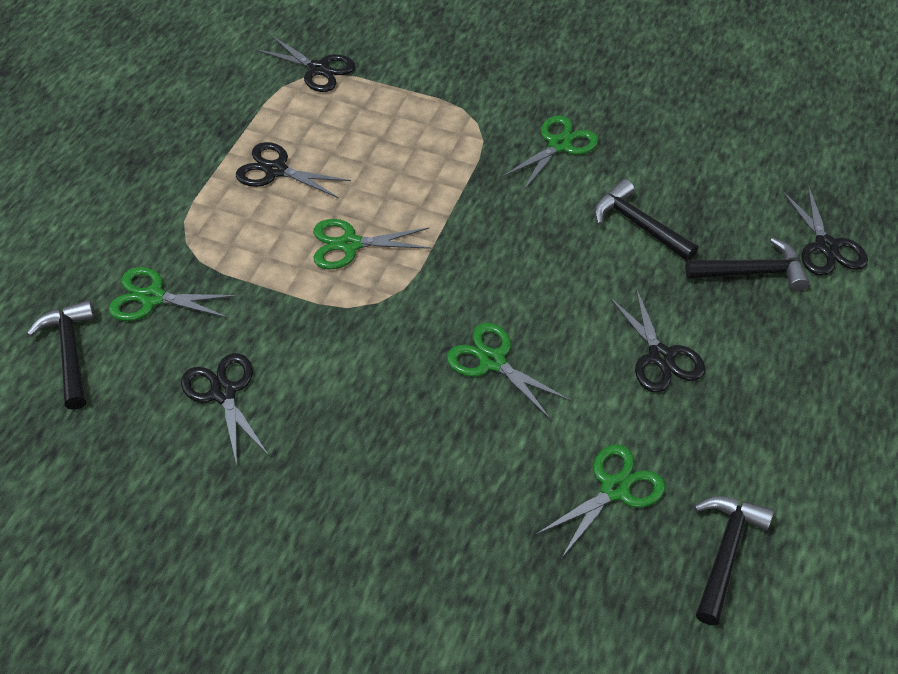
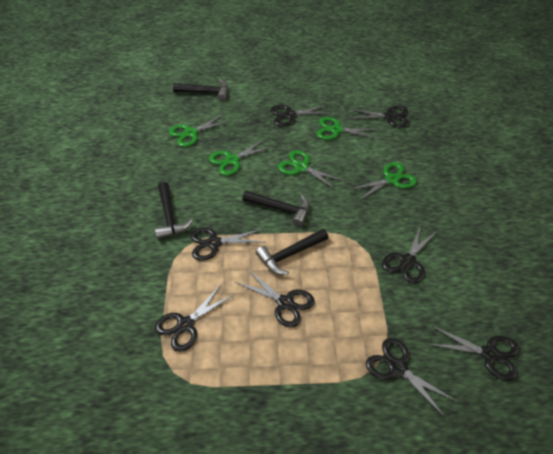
black scissors: [181,353,269,465] [236,142,351,198] [255,35,355,92] [609,287,705,393] [782,185,868,276] = 5 -> [155,285,235,352] [190,227,263,261] [235,269,315,328] [270,105,329,126] [349,106,409,128] [366,338,456,417] [382,225,438,284] [428,326,519,381] = 8

